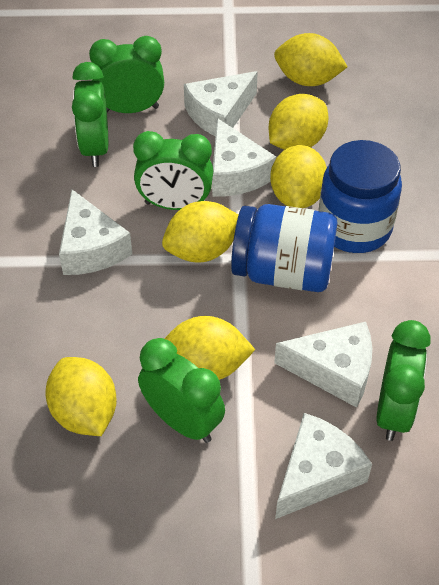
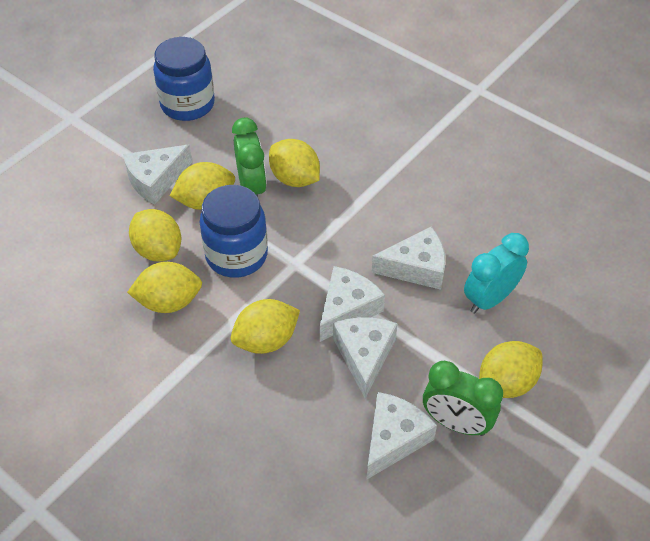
green clock: [72,62,108,167] [89,36,164,113] [133,131,213,210] [138,338,225,443] [376,320,431,441] = 5 -> [232,118,267,197] [423,361,503,436] = 2
turquoise clock: none = 0 -> [464,233,529,314] = 1

